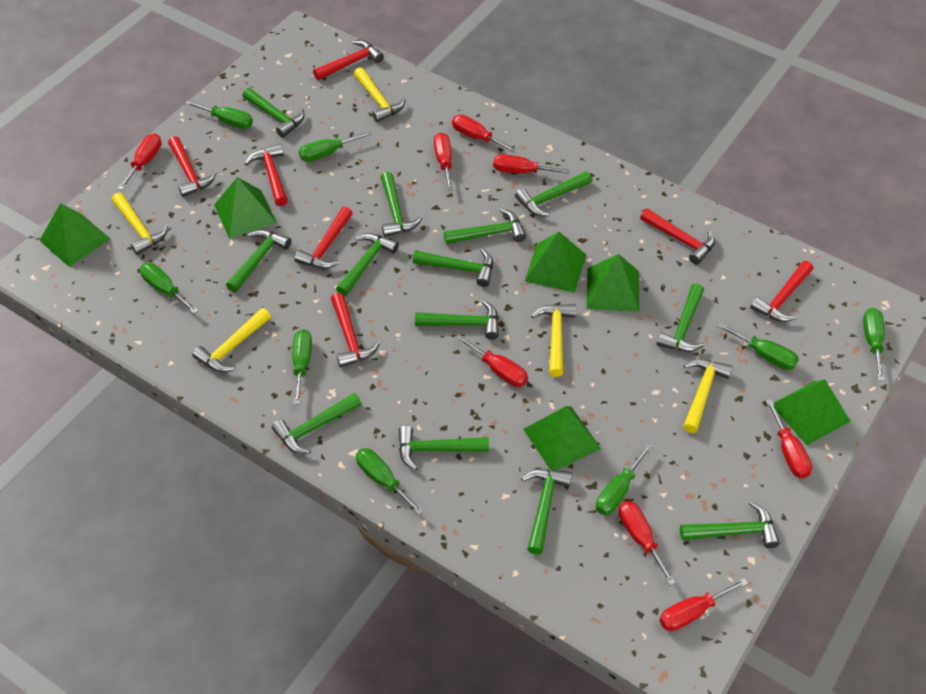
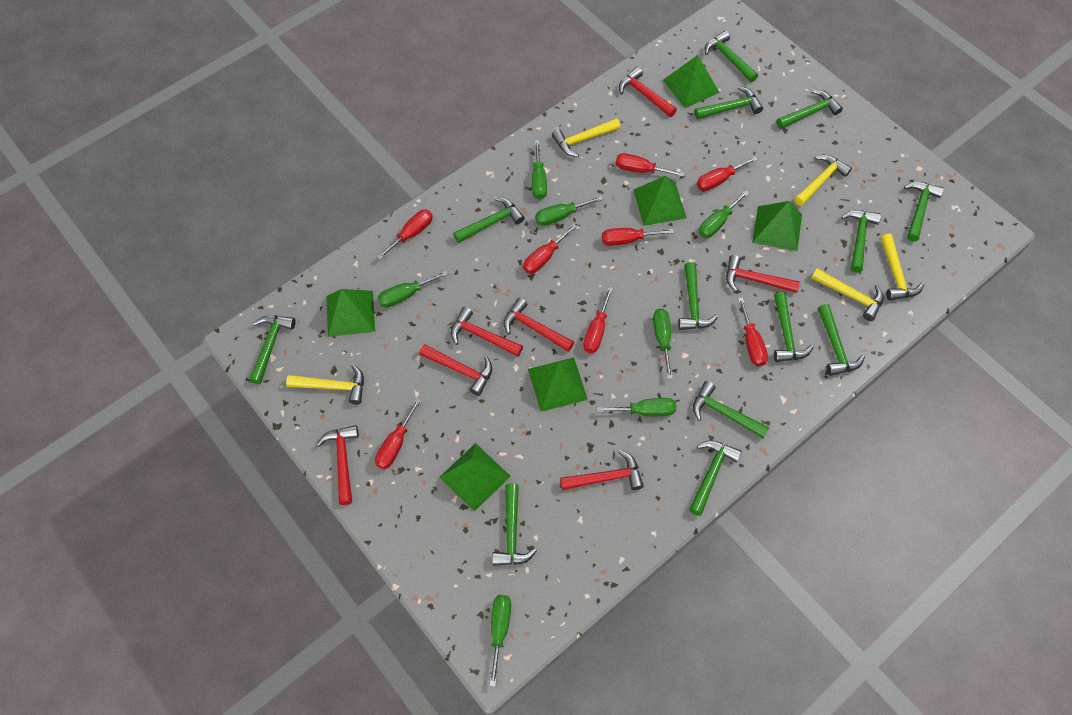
green screwdriver: [140,263,199,314] [185,100,253,129] [292,329,312,405] [299,131,372,162] [356,448,424,515] [596,443,653,515] [717,322,799,370] [863,308,885,381] = 8 -> [378,271,448,308] [489,595,511,687] [532,140,547,200] [535,196,603,226] [597,398,676,416] [653,308,673,379] [699,190,749,238] = 7

